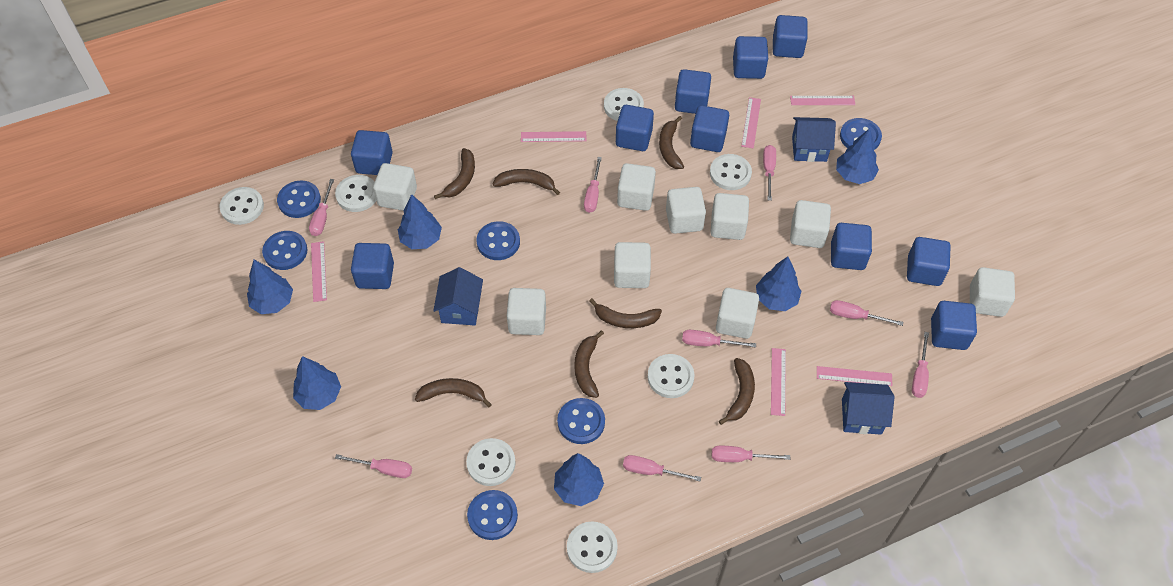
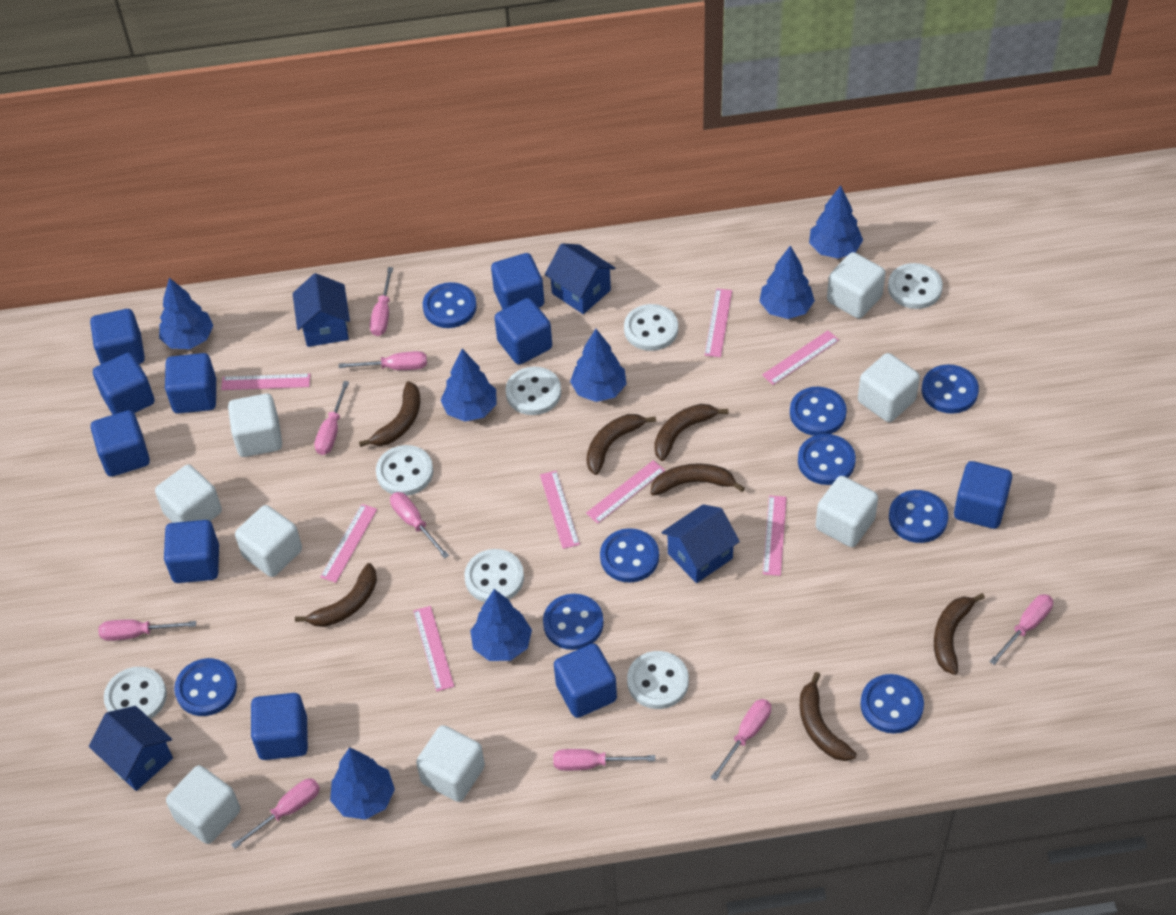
blue button: [262,231,307,270] [277,180,321,218] [467,490,518,540] [476,221,520,260] [557,398,605,444] [840,118,882,149] = 6 -> [174,658,237,716] [423,282,477,328] [543,594,604,650] [600,528,659,583] [790,387,847,436] [798,434,856,485] [860,674,924,734] [889,490,948,543] [922,364,979,414] = 9
blue house: [433,267,483,325] [792,117,836,162] [842,382,895,435] = 3 -> [89,706,173,791] [292,273,350,347] [545,243,615,314] [662,504,740,583] = 4
blue tree: [247,260,293,314] [293,356,341,410] [398,194,442,249] [554,453,604,506] [756,257,802,311] [836,128,879,184] = 6 -> [159,278,214,349] [330,747,395,820] [441,349,497,422] [470,589,532,661] [570,329,626,402] [759,245,815,319] [809,185,863,259] = 7
pink ruler: [311,241,327,302] [521,131,586,142] [741,97,761,148] [771,348,786,416] [790,96,856,105] [817,366,892,386] = 6 -> [221,374,310,390] [320,504,377,583] [413,606,454,692] [540,471,580,549] [586,460,665,524] [705,288,732,357] [762,330,839,385] [763,495,787,576] = 8
white cube: [373,163,417,211] [507,288,546,335] [614,242,651,288] [617,163,656,211] [666,187,706,234] [710,193,749,240] [716,288,759,339] [790,200,831,248] [970,267,1015,317] = 9 -> [155,465,222,523] [166,765,240,844] [228,394,282,457] [235,505,302,577] [416,725,485,802] [816,476,878,547] [827,252,885,319] [858,353,920,422] = 8

